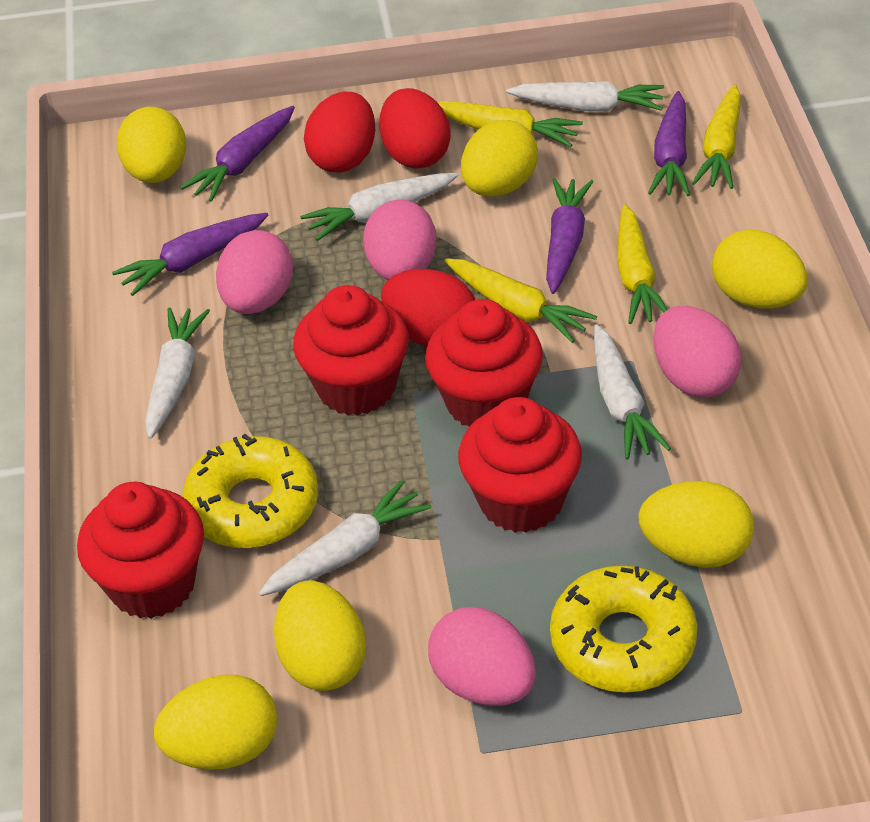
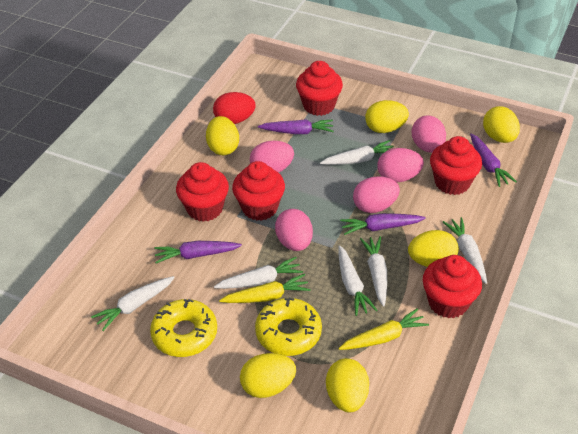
pink egg: [216,230,293,314] [363,199,436,280] [428,607,536,706] [654,306,742,398] = 4 -> [250,141,294,173] [275,209,313,251] [353,176,400,213] [377,148,424,183] [412,115,446,153] = 5
red cupcake: [77,482,204,619] [293,285,409,416] [425,299,543,427] [458,397,582,533] = 4 -> [176,162,229,222] [232,161,285,221] [296,61,343,116] [423,255,482,318] [430,136,482,195] = 5
red egg: [304,92,375,172] [379,88,451,169] [381,269,475,347] = 3 -> [213,92,256,124] = 1
white carrot: [145,307,210,439] [259,480,432,596] [300,173,458,241] [506,81,664,112] [594,324,671,460] = 5 -> [91,276,175,331] [214,257,303,289] [320,140,394,165] [338,245,377,316] [360,236,387,306] [443,217,487,284] = 6
yellow carrot: [437,101,583,147] [444,258,597,343] [617,204,668,324] [692,84,741,189] = 4 -> [219,274,311,303] [338,308,429,350] = 2

